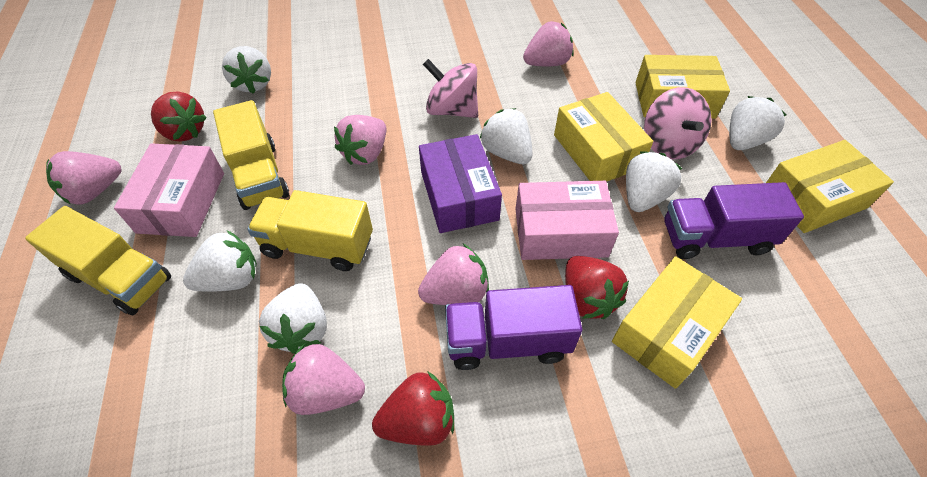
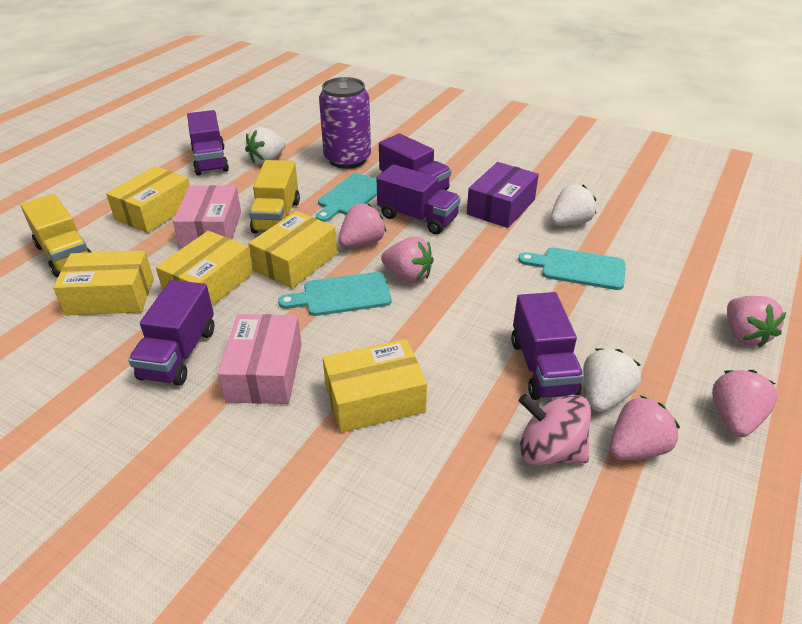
pink spinning top: [423,59,478,118] [644,87,712,159] = 2 -> [519,394,591,465] = 1
purple can: none = 0 -> [319,77,371,169] = 1
purple truck: [445,285,582,370] [664,182,804,259] = 2 -> [128,280,214,386] [187,110,229,176] [377,164,461,234] [379,133,451,191] [511,292,584,400] = 5
red strawberry: [151,91,207,142] [372,372,454,446] [565,256,629,319] = 3 -> none = 0
turquoise cutting board: none = 0 -> [278,272,392,316] [316,173,377,222] [518,247,625,290] = 3
white strawberry: [183,230,257,292] [222,46,271,94] [259,283,327,354] [480,108,532,164] [626,151,682,212] [729,96,787,150] = 6 -> [245,127,286,165] [551,185,596,226] [583,348,641,412] = 3
yellow box: [554,92,653,182] [612,256,742,389] [635,55,730,119] [766,140,894,233] = 4 -> [53,251,154,316] [106,166,190,233] [156,231,253,306] [249,211,337,288] [323,339,427,433] = 5
yellow truck: [25,206,171,316] [213,100,289,210] [247,190,373,271] = 3 -> [21,194,91,277] [249,160,300,233] = 2

